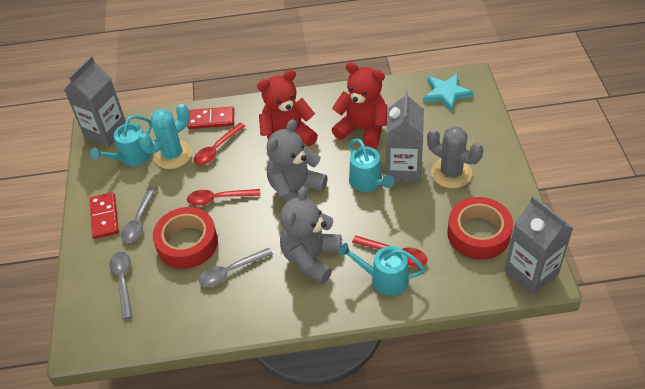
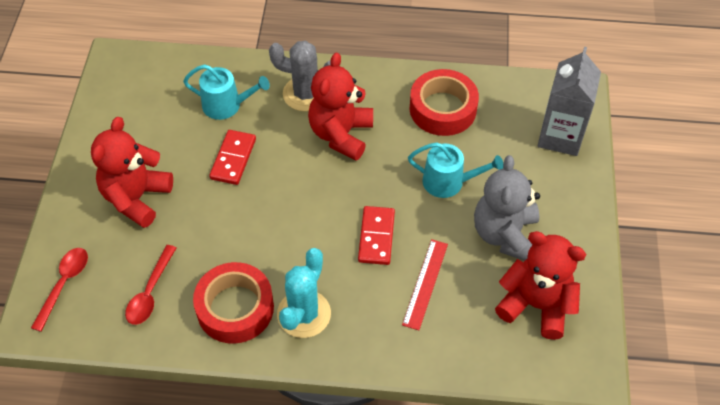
grey carton: [64,56,126,147] [386,90,424,183] [505,196,573,295] = 3 -> [538,47,601,156] = 1
grey spoon: [109,252,133,320] [121,186,157,243] [199,248,273,287] = 3 -> none = 0
grey teddy bear: [267,119,328,204] [280,186,342,284] = 2 -> [474,155,540,261] = 1
red ruler: none = 0 -> [402,239,448,330] = 1
red spoon: [187,189,260,206] [194,123,245,165] [352,236,427,267] = 3 -> [31,248,88,332] [125,245,176,325] = 2
red teddy bear: [257,69,318,146] [332,62,387,149] = 2 -> [91,117,173,228] [308,53,373,160] [495,231,586,340] = 3
turquoise star: [423,73,474,112] = 1 -> none = 0
turquoise watering can: [90,115,152,166] [339,243,425,296] [349,139,394,192] = 3 -> [183,64,270,120] [408,142,503,198] = 2

